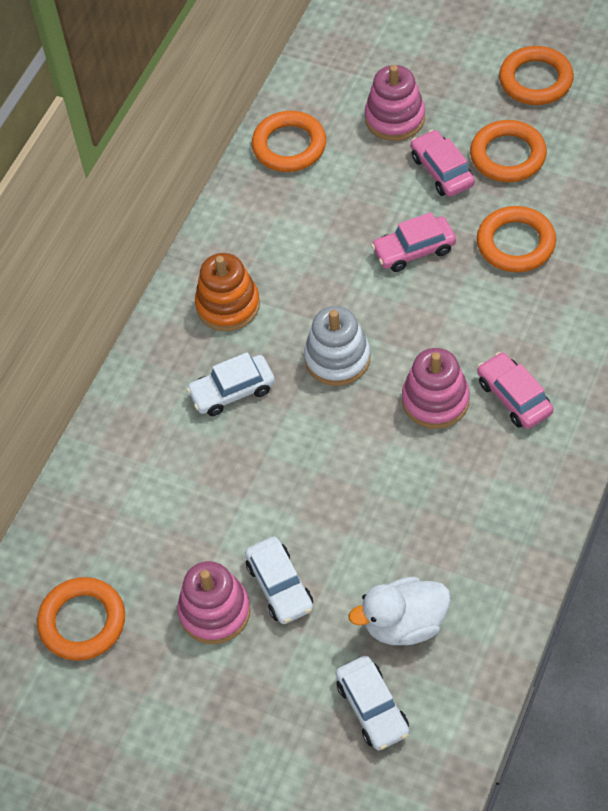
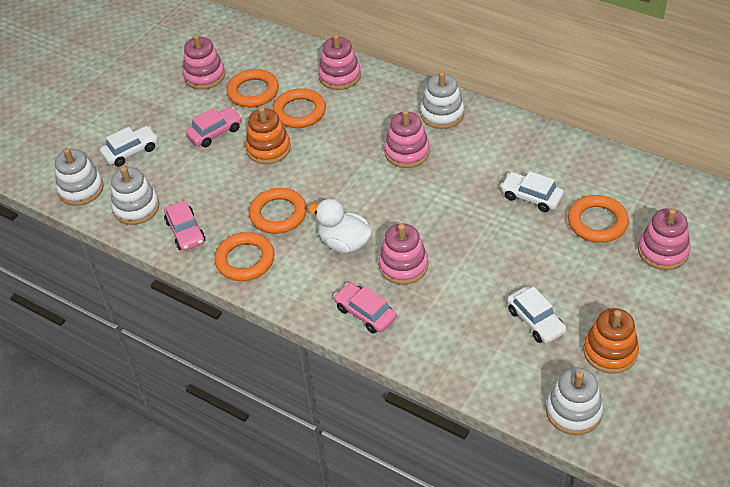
orange stacking toy: [195,253,260,331] = 1 -> [245,107,291,164] [583,308,639,374] = 2
pink stacking toy: [177,561,251,644] [365,65,425,141] [402,348,470,429] = 3 -> [183,34,225,90] [318,34,361,90] [378,223,428,285] [384,110,430,168] [638,208,691,270] = 5
white stacking toy: [304,306,371,386] = 1 -> [55,148,104,206] [111,167,159,225] [420,72,464,129] [546,368,603,435] = 4

